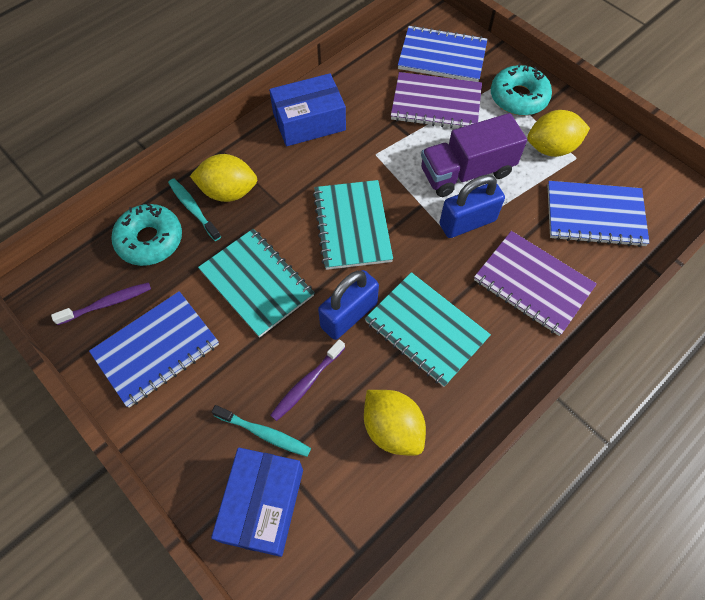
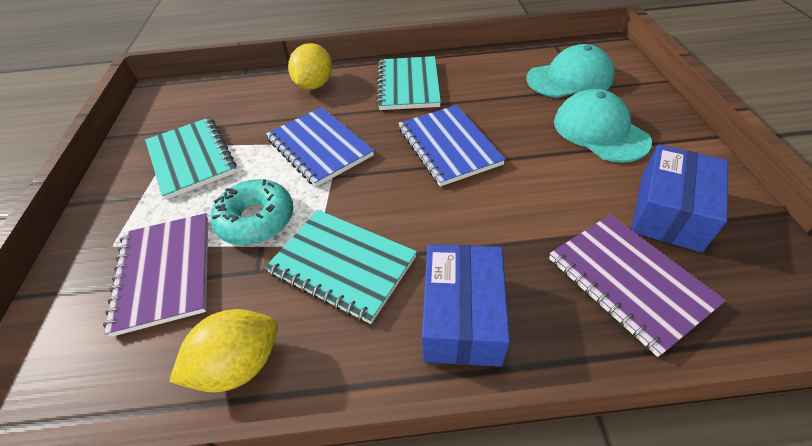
blue notebook: [89,291,219,408] [398,25,487,82] [547,181,649,247] = 3 -> [266,107,374,187] [398,105,506,187] = 2
blue padlock: [318,270,379,340] [439,175,505,238] = 2 -> none = 0
purple toothbrush: [51,282,151,325] [270,339,345,421] = 2 -> none = 0
purple truck: [421,113,527,197] = 1 -> none = 0
turquoise cap: none = 0 -> [526,44,615,98] [554,89,652,163] = 2
turquoise donut: [111,203,182,266] [491,63,552,116] = 2 -> [210,179,293,245] = 1
turquoise toothbrush: [168,179,221,241] [212,405,311,457] = 2 -> none = 0
yellow lemon: [190,154,257,202] [364,390,426,456] [527,110,590,157] = 3 -> [169,309,278,393] [288,43,332,90] = 2

